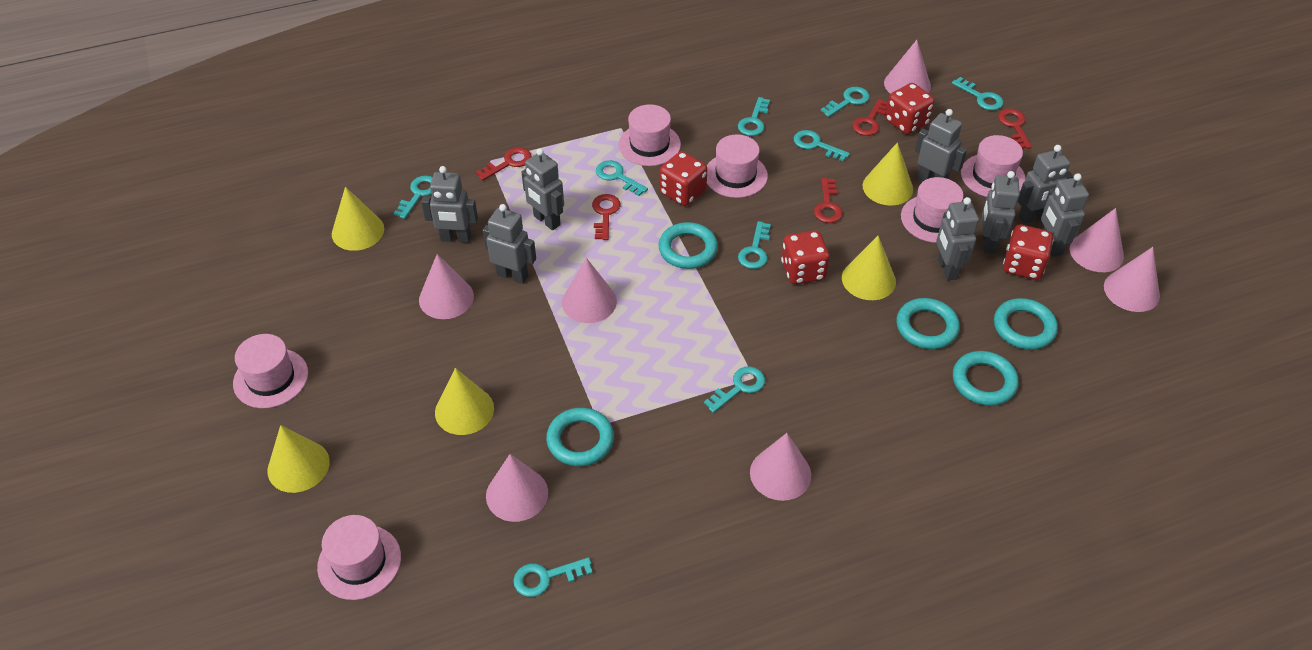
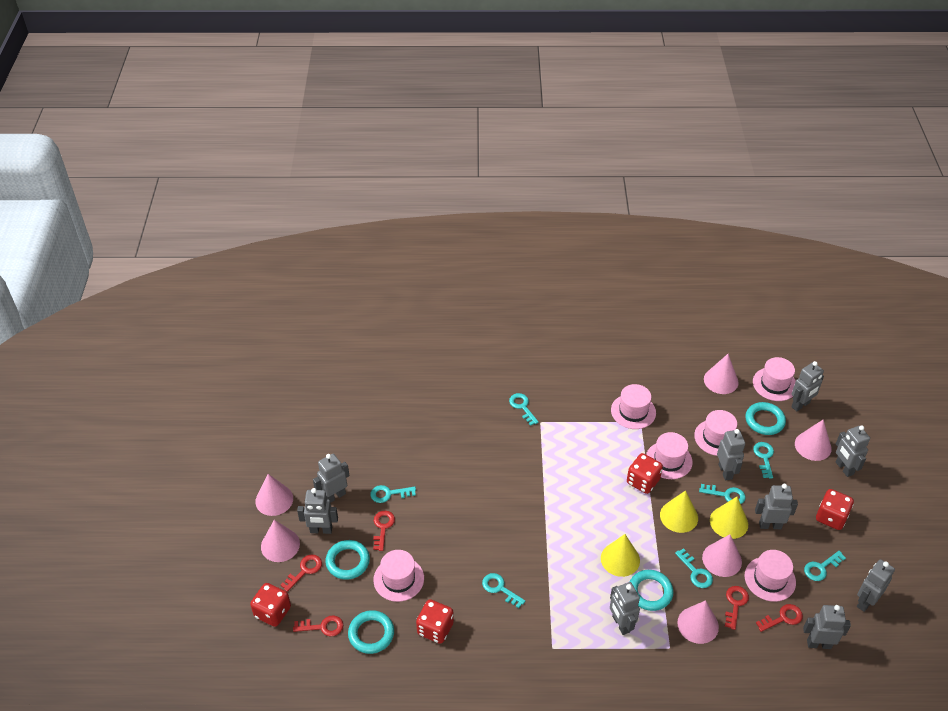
grey robot: [421,166,478,243] [483,204,536,284] [521,148,564,230] [915,109,967,181] [936,197,979,281] [982,171,1020,254] [1018,145,1073,224] [1041,173,1089,257] = 8 -> [297,488,338,534] [313,454,349,503] [610,582,640,635] [717,429,745,481] [755,484,798,529] [791,361,824,411] [803,605,851,649] [836,425,870,477] [857,559,895,612] = 9
pink cone: [419,254,474,319] [486,454,548,522] [562,258,617,323] [750,433,811,501] [884,40,931,94] [1070,208,1124,272] [1104,247,1160,312] = 7 -> [255,474,293,516] [261,520,300,562] [677,600,719,644] [702,534,742,577] [704,354,739,394] [795,420,832,461] = 6
turquoise key: [394,176,433,219] [513,557,593,597] [596,160,648,196] [704,366,765,413] [738,97,770,136] [738,221,771,269] [794,130,850,162] [820,87,870,117] [952,77,1003,110] = 9 -> [370,485,416,503] [482,573,525,608] [509,393,539,426] [675,548,713,588] [699,484,746,504] [753,442,774,479] [804,551,846,581] = 7
turquoise ring: [546,408,614,466] [658,222,718,269] [896,298,960,349] [953,351,1019,406] [994,298,1058,350] = 5 -> [326,540,370,580] [348,610,394,654] [630,570,674,611] [745,402,786,435] = 4
yellow cone: [268,425,330,493] [332,187,384,251] [435,368,494,435] [842,236,896,300] [863,142,913,206] = 5 -> [601,534,640,577] [660,490,698,533] [710,497,748,539] = 3

